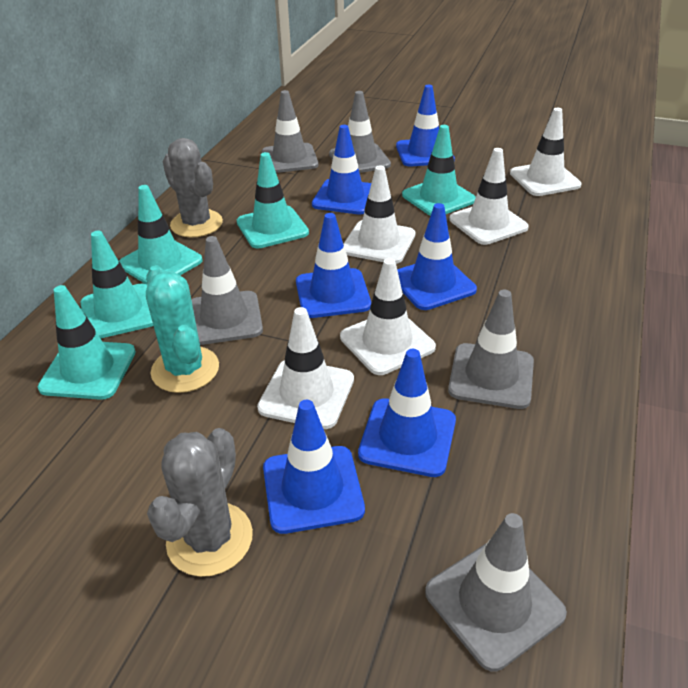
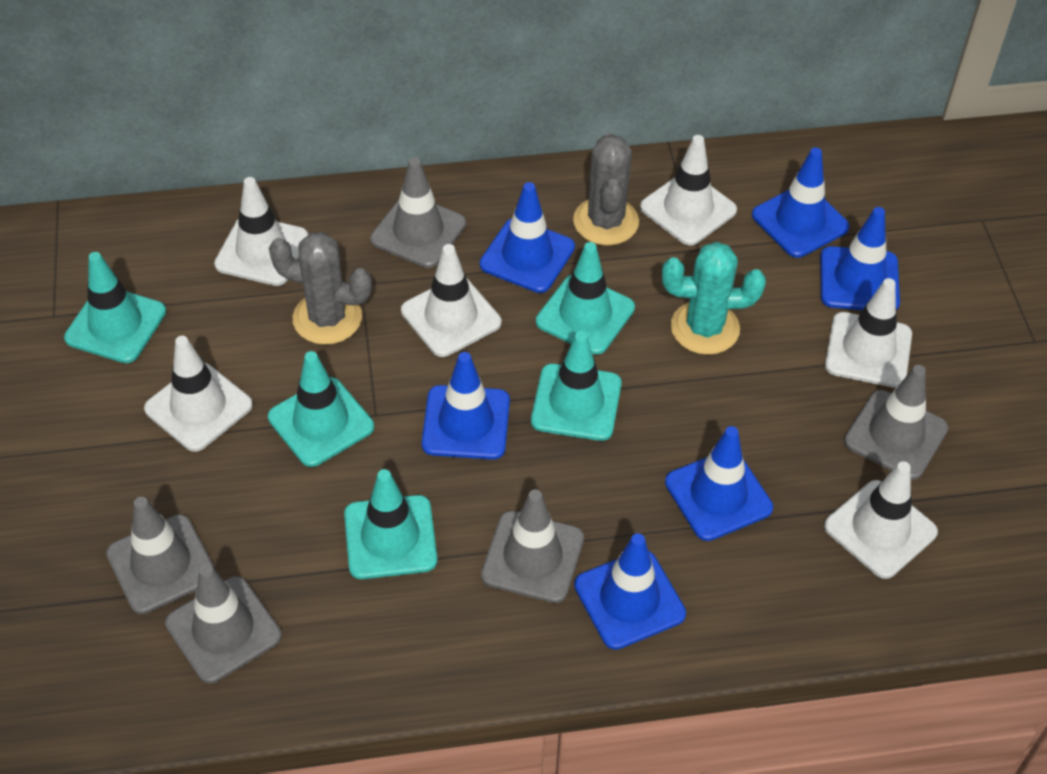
white traffic cone: [257,307,354,429] [340,258,436,375] [344,165,416,264] [449,148,529,245] [510,108,582,196] = 5 -> [144,336,253,452] [214,177,308,286] [401,244,501,357] [640,135,737,246] [824,461,938,579] [825,278,912,388] = 6

